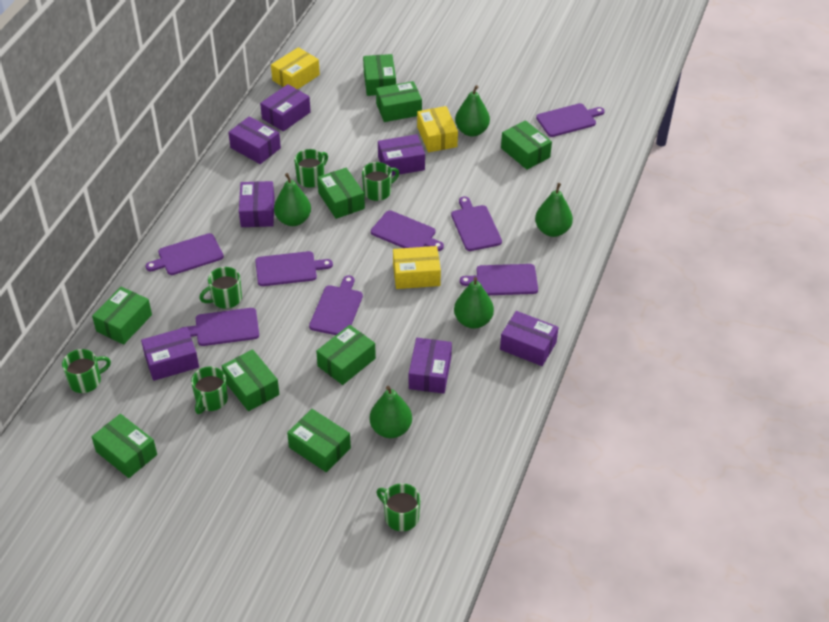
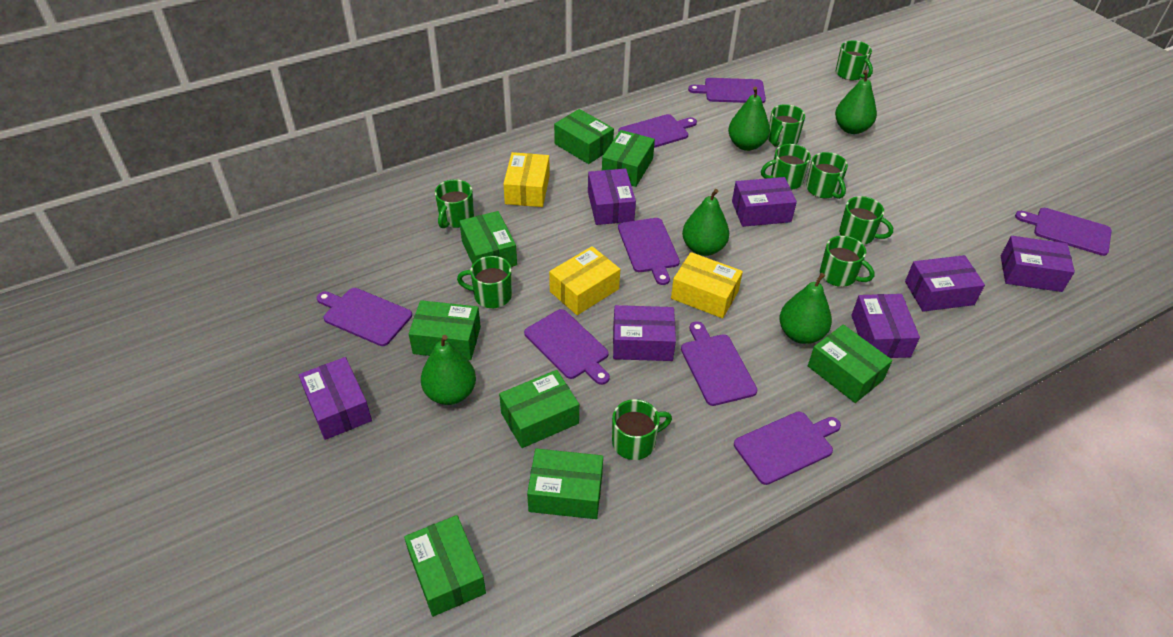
green box: [91,414,157,478] [92,287,152,345] [222,349,279,411] [287,409,351,472] [316,325,376,385] [317,168,365,219] [363,54,396,96] [376,81,422,122] [501,120,552,170] = 9 -> [404,515,486,617] [409,300,481,360] [459,211,517,267] [499,370,579,448] [527,449,603,519] [554,109,614,164] [602,130,655,187] [808,324,892,403] = 8
green mug: [62,349,111,393] [191,367,228,414] [199,267,242,309] [294,149,328,188] [362,162,399,201] [376,483,421,531] = 6 -> [435,179,474,228] [457,256,512,308] [612,399,672,460] [761,144,811,190] [768,104,805,147] [806,152,848,199] [820,236,875,287] [836,40,873,80] [839,196,893,245] = 9

